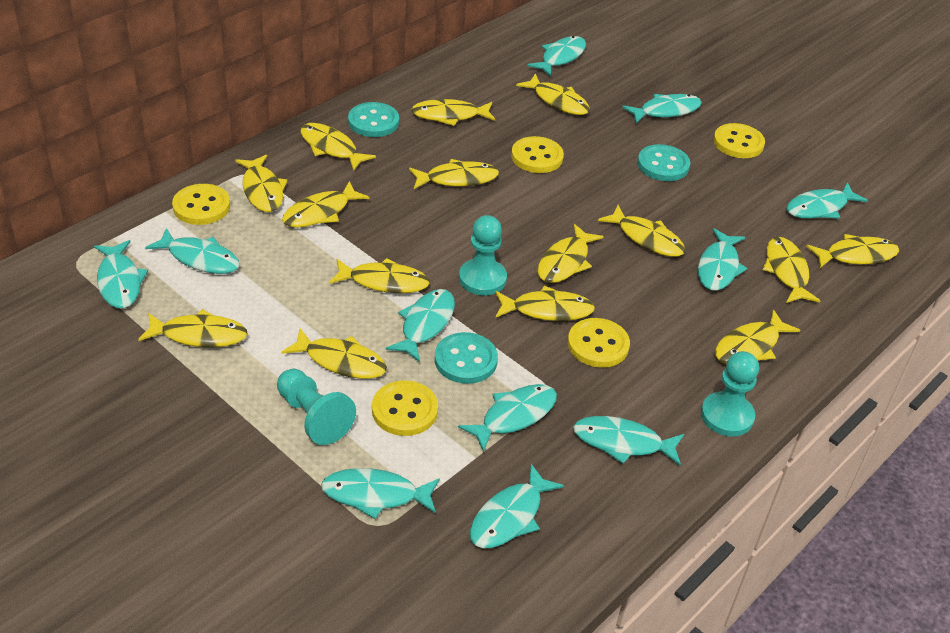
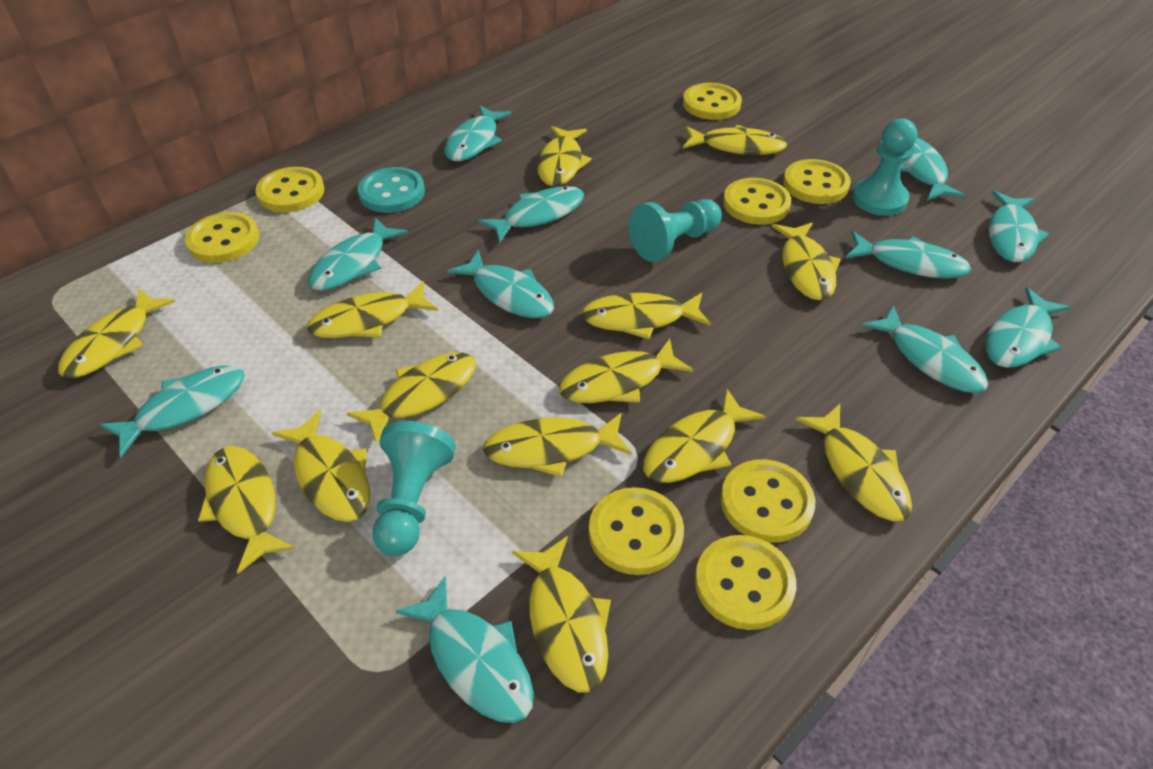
turquoise button: [348,102,399,137] [435,332,498,384] [637,144,690,181] = 3 -> [358,167,425,213] = 1
yellow button: [172,184,230,225] [372,380,438,436] [511,136,564,173] [568,318,630,368] [713,123,765,158] = 5 -> [185,212,259,263] [255,167,325,212] [589,487,684,575] [683,83,742,120] [695,535,796,630] [721,459,815,543] [723,178,791,225] [783,159,851,204] = 8
yellow fish: [138,309,247,347] [235,155,288,212] [282,181,370,228] [282,328,387,379] [300,123,376,171] [329,258,430,293] [409,159,499,189] [411,99,495,126] [495,286,595,321] [516,73,590,115] [538,224,604,283] [598,205,686,257] [715,309,800,364] [763,237,820,303] [806,234,899,268] = 15 -> [58,288,176,378] [198,446,296,574] [272,410,370,522] [306,281,438,338] [347,352,476,445] [483,413,632,477] [512,536,611,692] [537,126,592,186] [559,339,693,403] [581,293,711,339] [643,389,766,483] [683,125,787,155] [772,223,841,300] [796,404,912,521] = 14

